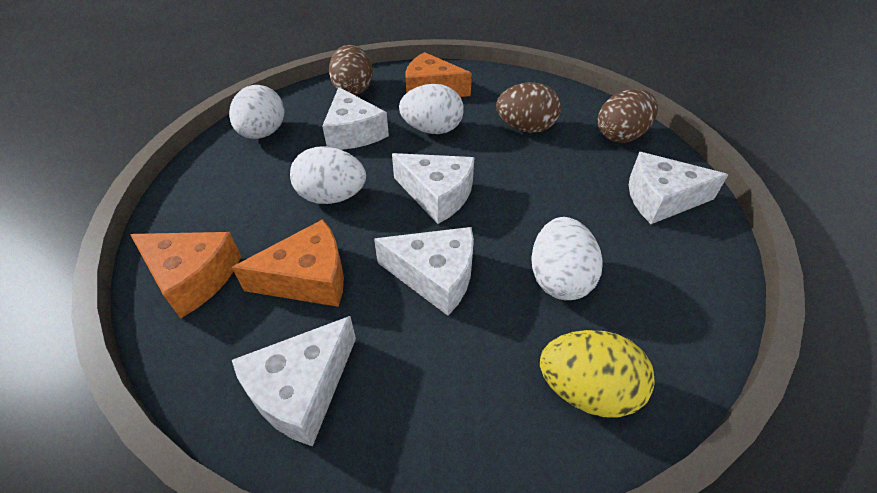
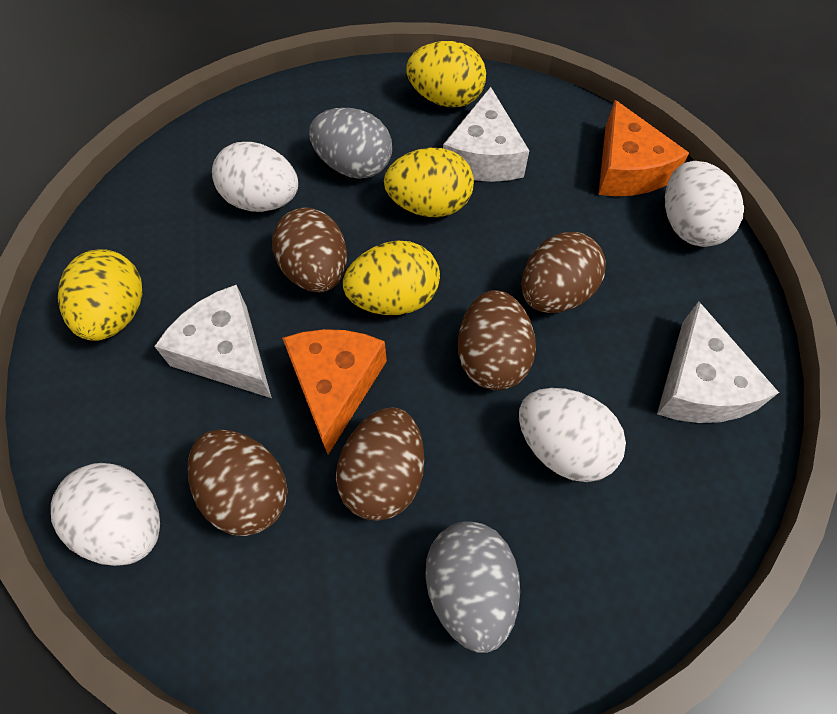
brown egg: [329,45,373,95] [496,82,561,133] [598,89,658,143] = 3 -> [188,430,288,536] [272,208,347,292] [336,407,424,521] [458,290,536,390] [522,232,606,313] = 5
grey egg: none = 0 -> [309,108,392,179] [426,521,520,653] = 2
orange cheese: [130,232,241,319] [232,219,344,307] [406,52,472,97] = 3 -> [282,329,387,454] [598,100,689,196] = 2
white cheese: [232,316,356,447] [322,87,389,150] [374,227,474,316] [392,153,475,224] [629,152,728,224] = 5 -> [154,285,272,398] [443,87,529,182] [657,301,779,423] = 3
yellow egg: [540,330,655,417] = 1 -> [58,249,142,341] [343,241,440,315] [384,148,474,217] [406,41,486,107] = 4

